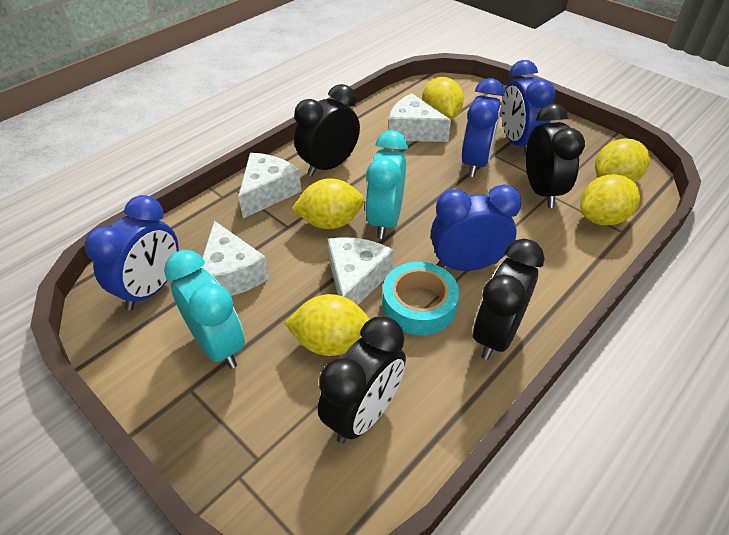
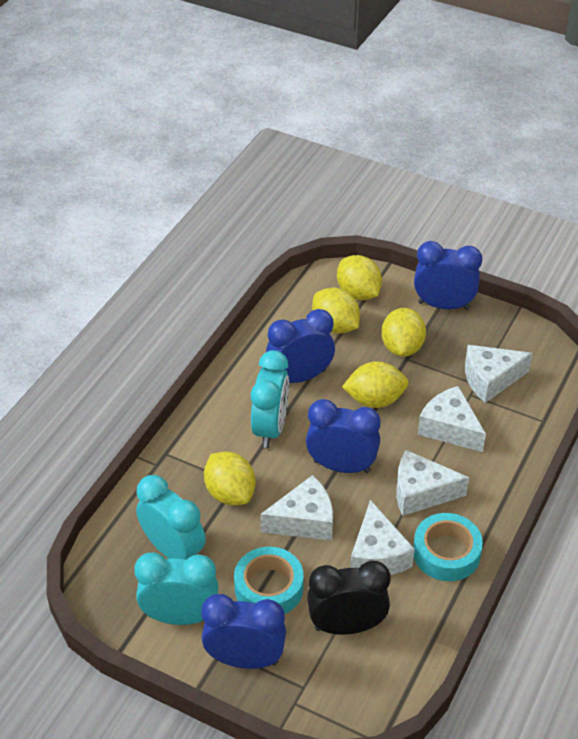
black clock: [294,84,360,177] [318,316,406,444] [473,239,545,360] [526,103,585,208] = 4 -> [307,561,390,635] = 1
turquoise clock: [164,250,245,369] [365,130,408,239] = 2 -> [134,552,219,625] [136,475,206,560] [251,350,289,448] = 3
turquoise tape: [382,262,459,335] = 1 -> [234,547,304,614] [413,513,483,581] = 2
white cheese: [201,221,269,296] [238,153,302,218] [328,237,394,305] [389,93,451,142] = 4 -> [260,475,333,541] [350,500,415,575] [396,450,469,516] [418,386,486,452] [465,345,533,403] = 5

